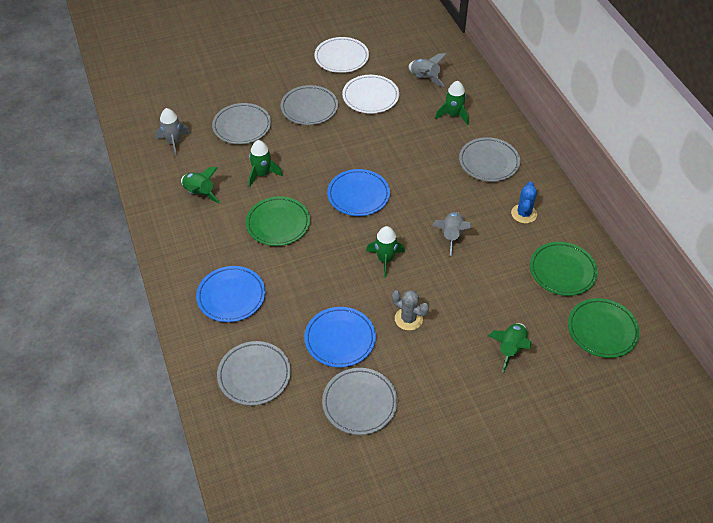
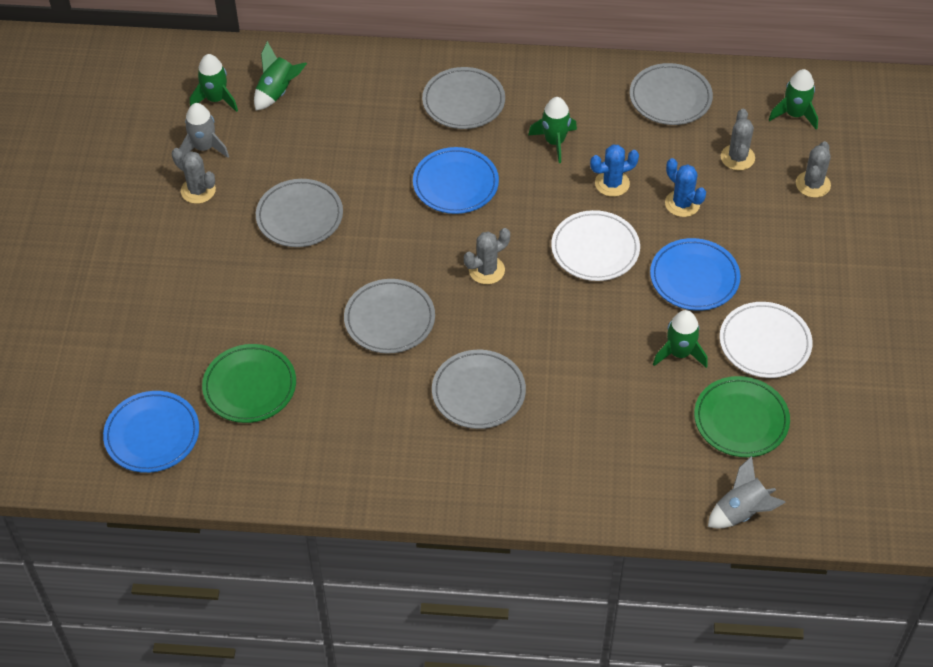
blue cactus: [511,181,537,224] = 1 -> [590,144,639,197] [665,158,706,217] = 2
green plate: [246,196,310,246] [530,242,598,296] [568,298,640,358] = 3 -> [202,344,296,423] [694,376,790,457] = 2
grey cactus: [392,290,429,331] = 1 -> [172,148,216,204] [464,228,510,284] [721,109,755,170] [796,141,831,198] = 4
grey rocket: [155,108,191,156] [409,53,447,87] [432,212,471,256] = 3 -> [179,103,229,158] [708,456,786,528] = 2

